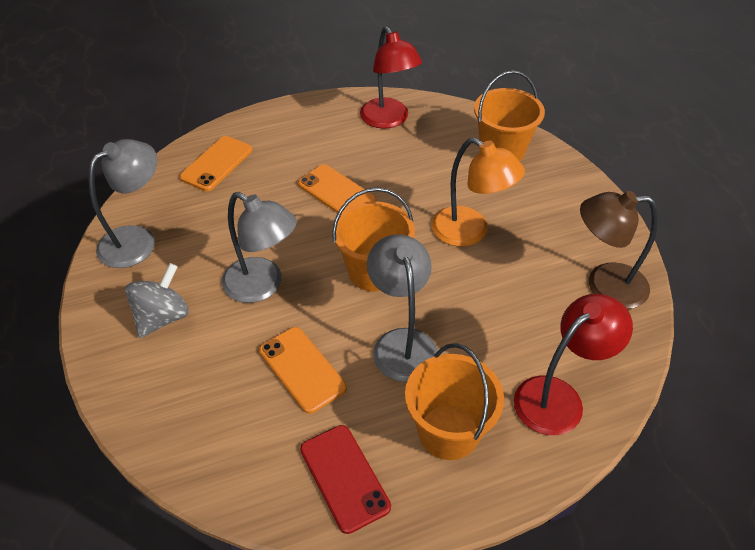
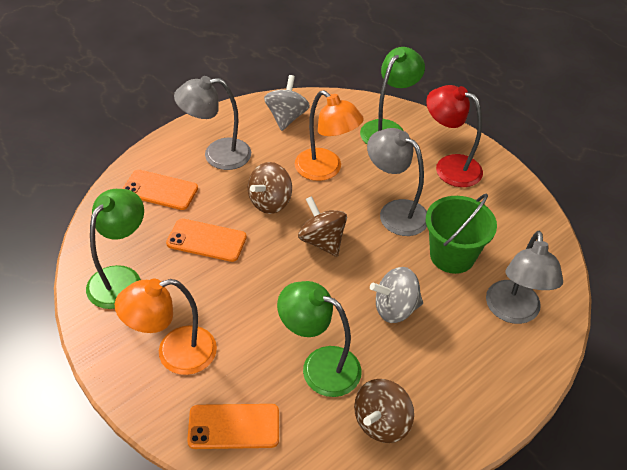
brown lamp: [580,191,658,309] = 1 -> none = 0
brown spinning top: none = 0 -> [248,162,292,214] [298,196,347,257] [354,379,414,443] = 3
green bucket: none = 0 -> [426,194,497,274] = 1
green lamp: none = 0 -> [86,189,144,309] [277,281,362,397] [360,47,425,144] = 3
grey spinning top: [125,263,189,338] = 1 -> [264,75,310,131] [370,267,423,323] = 2
orange bucket: [332,187,415,291] [405,343,504,460] [474,70,545,161] = 3 -> none = 0
orange lamp: [431,137,525,246] = 1 -> [115,279,217,375] [295,90,364,181] = 2
red lamp: [360,26,422,129] [514,294,633,435] = 2 -> [426,85,483,187] = 1
red phone: [300,425,391,534] = 1 -> none = 0

